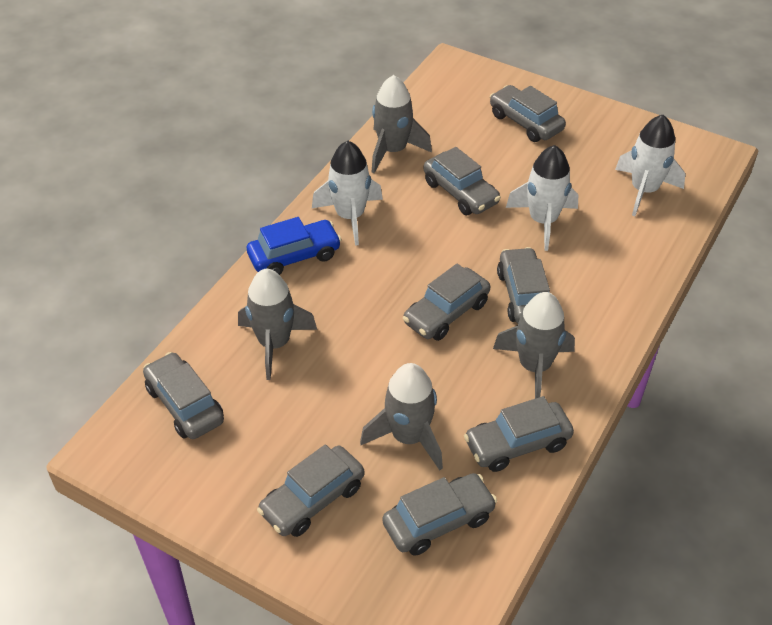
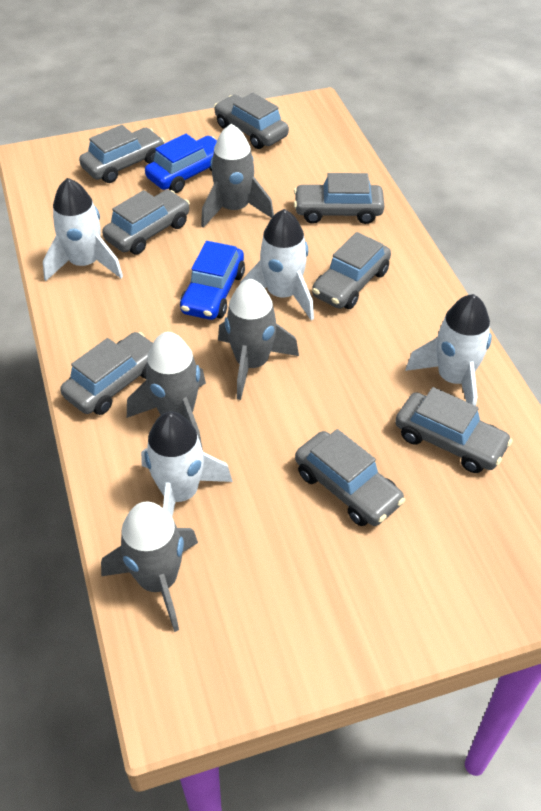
blue car: [247,217,342,275] = 1 -> [145,134,217,193] [180,241,245,320] = 2
white rocket: [312,141,383,246] [506,145,578,251] [615,115,685,216] = 3 -> [43,178,123,281] [141,411,233,516] [240,209,314,320] [405,294,492,406] = 4

